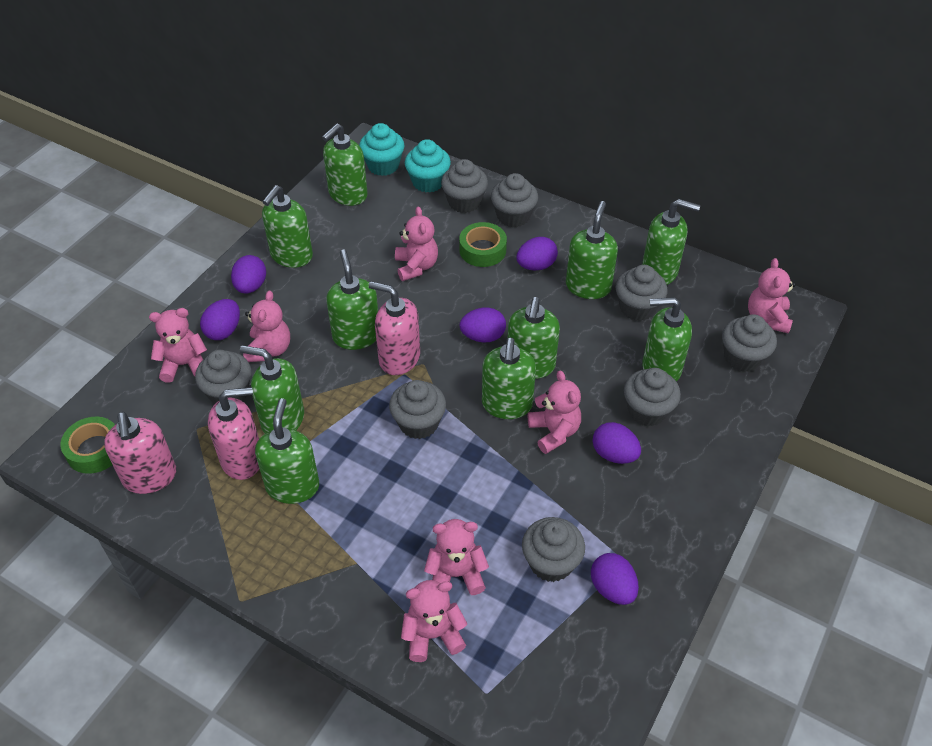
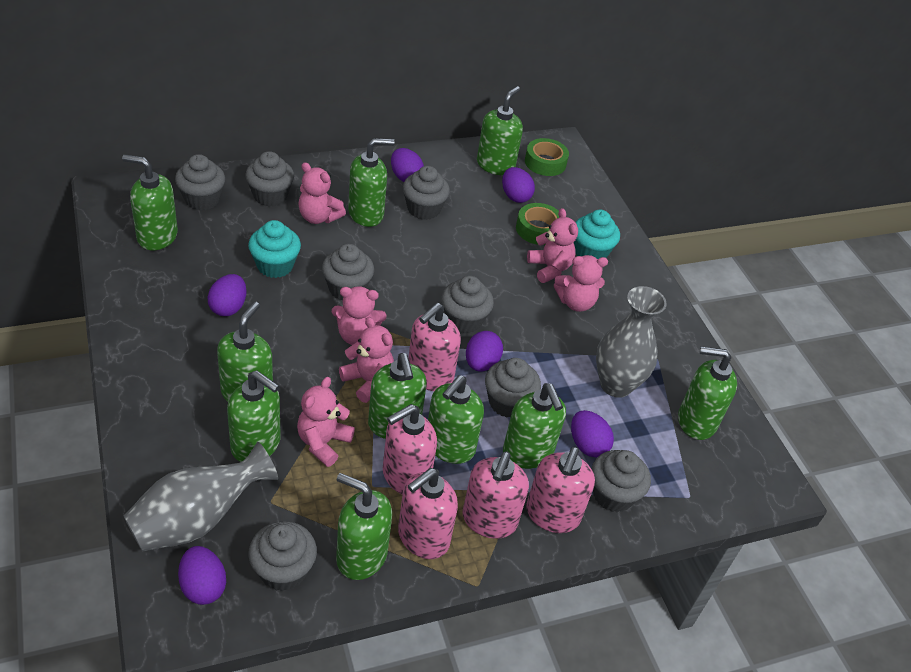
grey vase: none = 0 -> [124,442,278,551] [596,286,667,398] = 2
pink soap dispenser: [104,412,176,494] [208,387,259,480] [369,281,420,375] = 3 -> [383,404,437,495] [398,468,458,559] [408,303,461,391] [462,451,529,539] [526,447,595,533] = 5
pink teddy bear: [149,308,207,383] [243,291,290,362] [395,206,438,281] [401,580,467,662] [424,519,489,595] [528,370,581,454] [748,258,796,334] = 7 -> [297,377,355,467] [298,162,346,224] [332,286,386,345] [339,317,394,403] [527,208,578,283] [554,255,608,312] = 6

